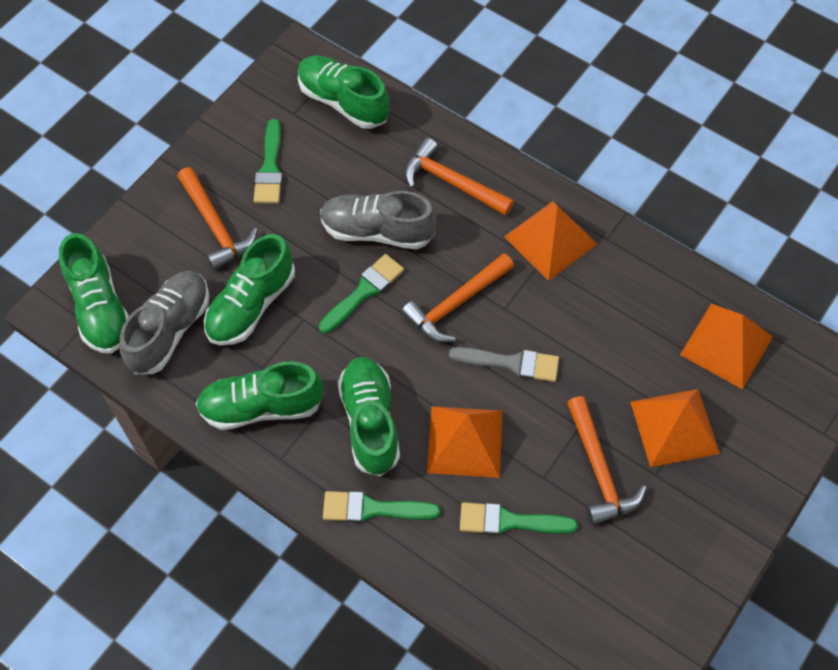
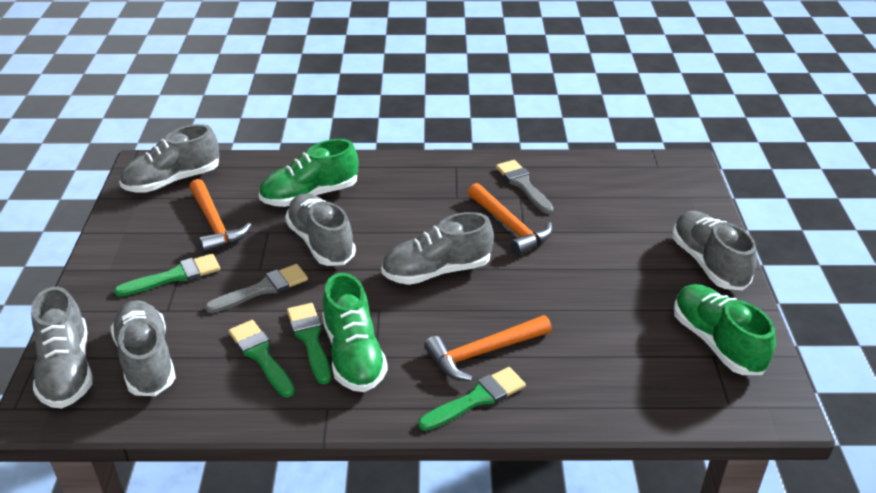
green shoe: [59,233,129,353] [196,362,323,430] [204,234,295,345] [298,55,389,129] [338,357,400,476] = 5 -> [259,139,358,207] [322,273,388,392] [674,284,776,375] = 3
grey brush: [449,347,559,382] = 1 -> [205,264,308,313] [496,160,553,214] = 2
grey shoe: [120,271,209,374] [320,191,437,249] = 2 -> [31,287,93,408] [111,300,176,396] [119,124,219,193] [285,193,356,266] [381,212,494,285] [672,211,757,290] = 6
orange hammer: [177,167,258,270] [401,253,514,342] [405,138,514,216] [567,396,647,525] = 4 -> [189,179,251,253] [424,315,552,381] [468,183,552,255] = 3
orange pyramid: [427,406,503,478] [504,201,597,281] [630,389,720,467] [680,304,773,389] = 4 -> none = 0

